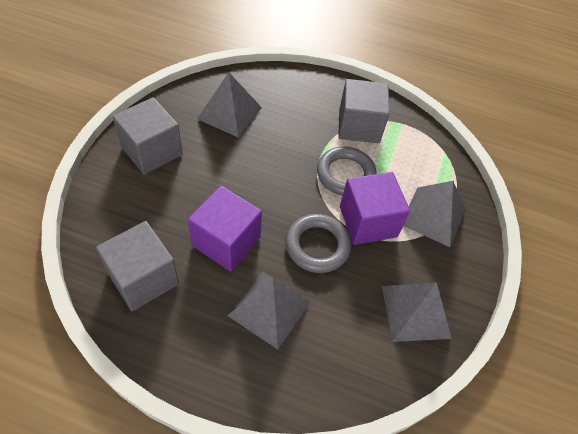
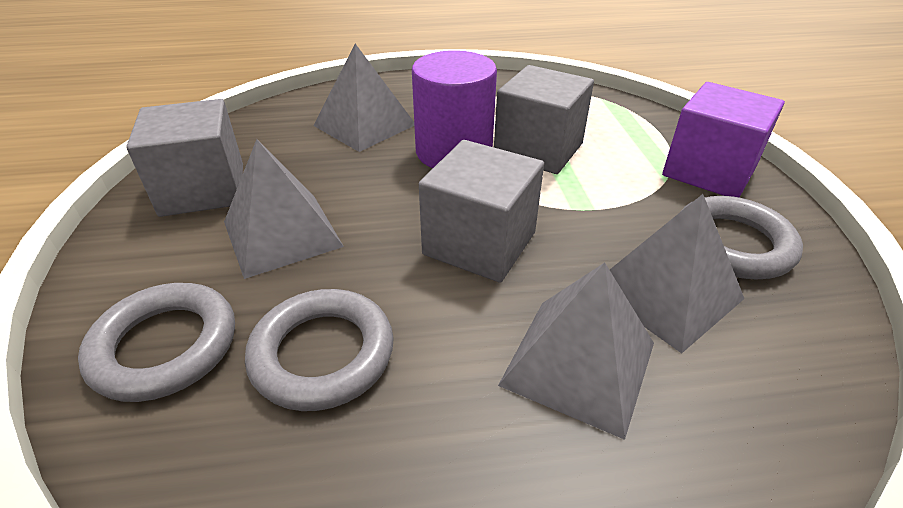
grey ring: [285,214,352,273] [317,146,376,196] = 2 -> [78,283,235,402] [245,289,394,411] [681,196,803,279] = 3
purple cube: [188,186,262,272] [340,172,410,245] = 2 -> [662,82,785,198] = 1
purple cylinder: none = 0 -> [412,50,497,168] = 1

